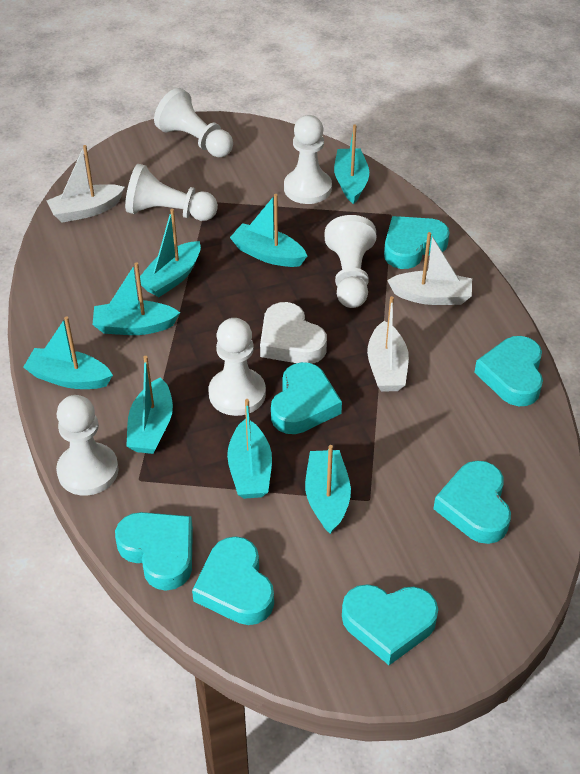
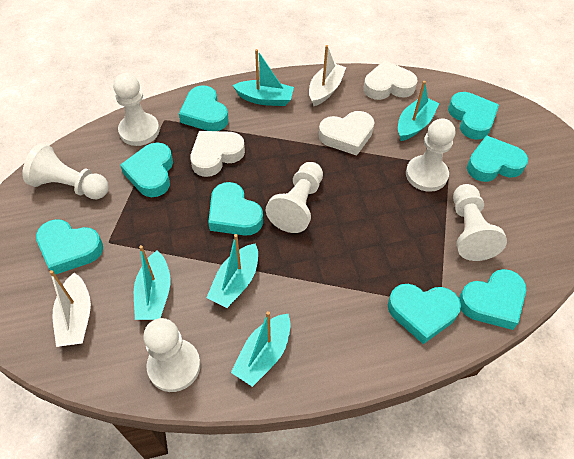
turquoise boat: [23,316,113,389] [92,262,180,335] [126,356,173,454] [136,209,201,297] [227,399,272,499] [230,194,307,267] [305,445,351,534] [334,125,369,204] = 8 -> [134,245,171,320] [206,234,258,308] [231,311,291,387] [232,49,294,106] [398,81,439,141] = 5
turquoise heart: [115,512,193,591] [192,536,274,625] [271,362,342,434] [342,584,438,665] [384,216,450,269] [433,461,511,544] [474,336,543,406] = 7 -> [36,219,103,274] [120,142,173,197] [179,85,229,131] [208,182,263,236] [388,284,461,344] [448,92,499,140] [459,269,526,330] [467,135,528,182] = 8
white boat: [47,145,125,223] [367,296,409,392] [387,232,472,305] = 3 -> [50,270,91,347] [309,45,346,106] = 2
white heart: [260,302,327,364] = 1 -> [190,131,245,177] [319,111,375,156] [363,60,417,100] = 3

